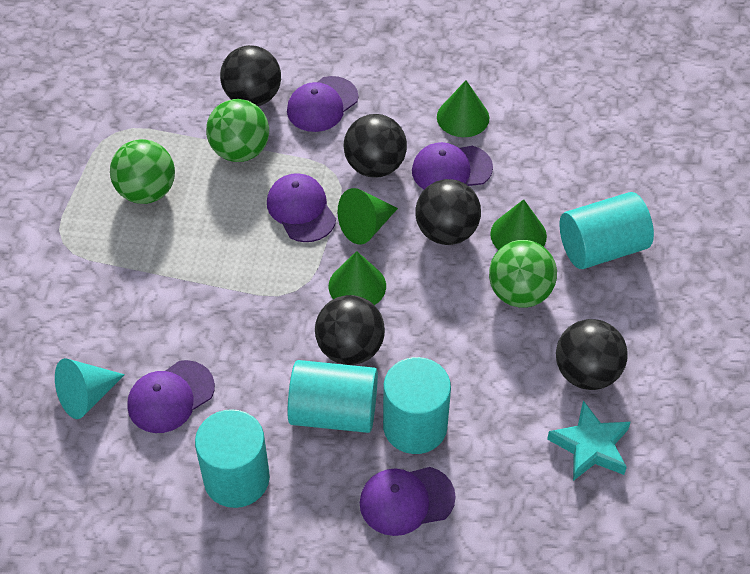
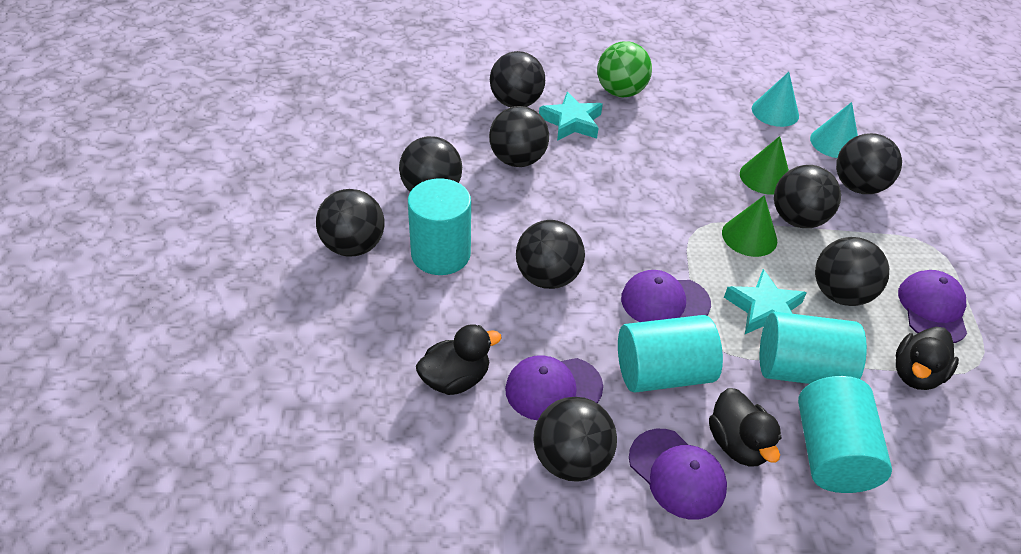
black ball: [220,45,281,106] [315,295,385,365] [344,114,407,178] [415,179,481,245] [556,319,628,390] = 5 -> [316,189,385,257] [399,136,462,192] [489,106,549,167] [490,51,545,107] [516,220,585,289] [533,397,617,482] [774,165,841,228] [815,237,889,306] [836,133,902,194] = 9
black duck: none = 0 -> [416,324,501,395] [709,388,782,467] [895,327,959,390] = 3
green ball: [110,139,175,204] [206,99,269,162] [489,240,557,308] = 3 -> [597,41,652,97] = 1
green cone: [329,251,386,305] [337,188,398,245] [437,80,489,137] [490,199,547,250] = 4 -> [722,195,777,257] [740,136,789,195] = 2
purple cap: [127,360,215,433] [267,173,336,242] [287,76,358,132] [360,467,456,536] [412,142,493,190] = 5 -> [505,355,603,420] [621,270,711,322] [629,429,727,520] [898,270,967,343] = 4
turquoise cone: [55,358,125,419] = 1 -> [752,72,799,127] [810,102,858,158] = 2
turquoise star: [547,400,631,481] = 1 -> [539,92,603,141] [724,269,807,334] = 2

